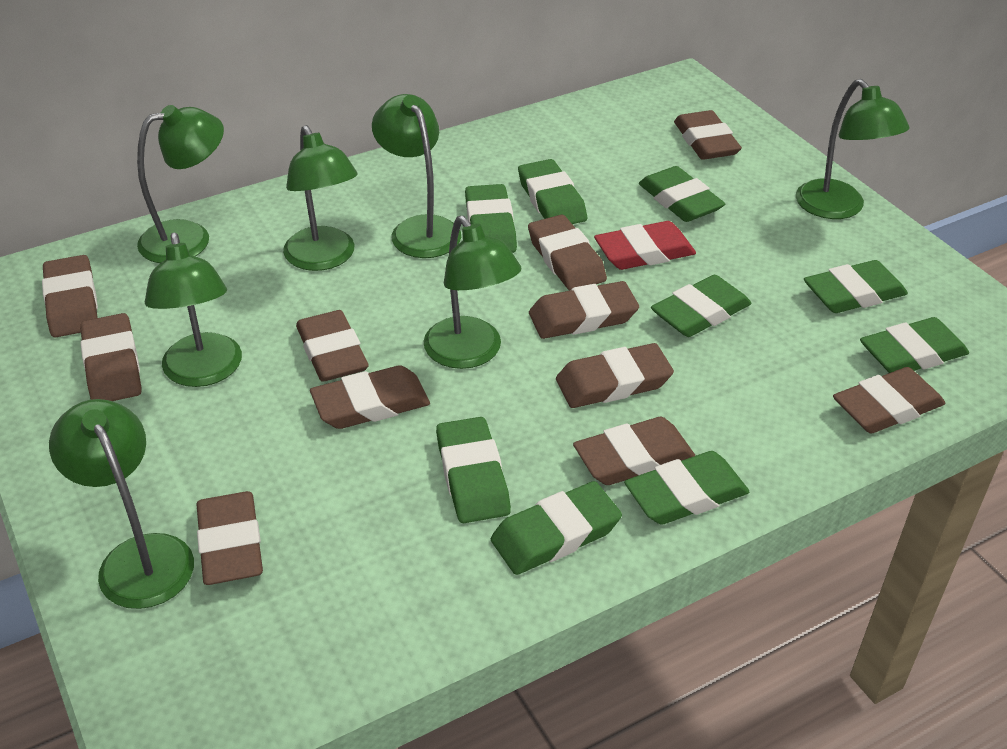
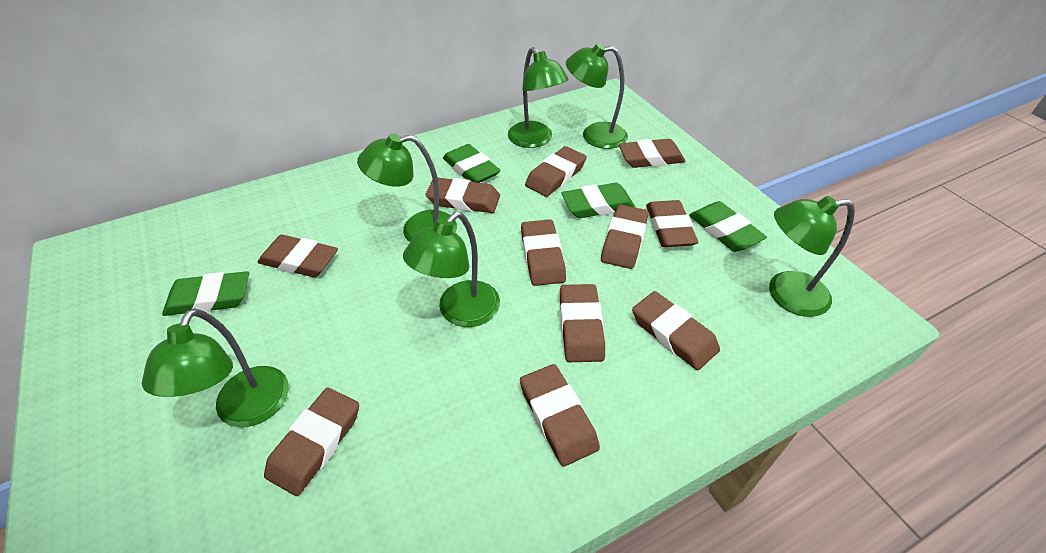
green eraser: [436,417,511,523] [465,184,517,253] [491,481,622,575] [518,159,587,224] [624,451,750,525] [639,166,725,222] [651,275,752,337] [804,260,908,313] [860,317,969,373] = 9 -> [162,271,249,316] [443,144,501,183] [561,183,635,218] [689,201,767,252] = 4
green lamp: [49,399,194,609] [137,105,224,263] [145,233,242,387] [283,125,357,271] [372,94,461,258] [423,216,521,369] [796,79,910,219] = 7 -> [142,308,289,427] [357,133,457,242] [403,212,500,327] [508,47,568,148] [566,43,628,149] [769,196,855,317] = 6
red eraser: [594,221,696,270] = 1 -> none = 0

